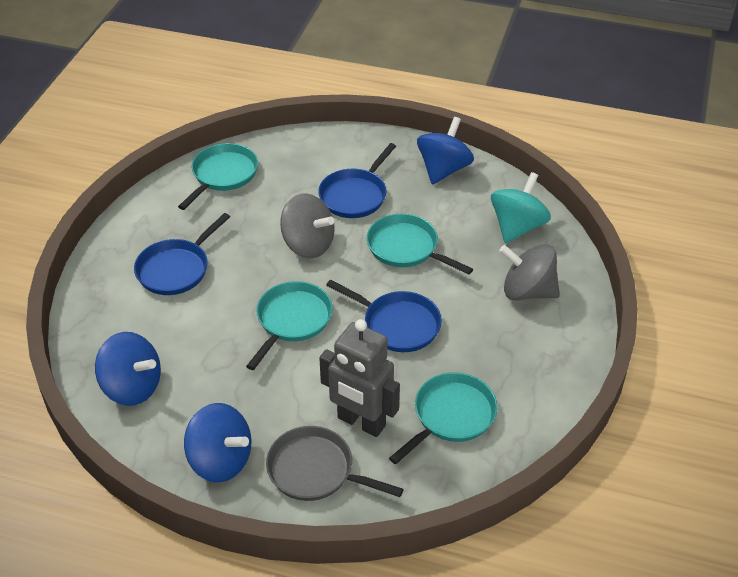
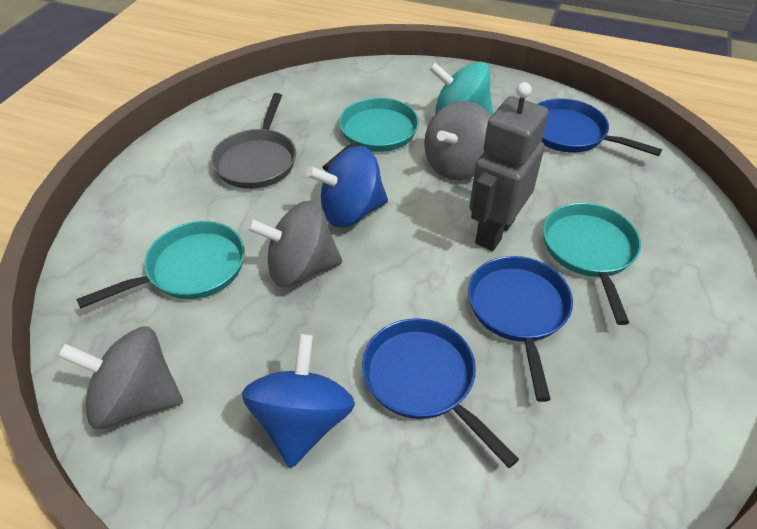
blue spinning top: [95,332,161,406] [184,403,251,482] [417,117,474,185] = 3 -> [242,334,355,468] [306,146,388,227] = 2
grey spinning top: [280,193,335,258] [499,244,560,300] = 2 -> [58,326,183,429] [247,201,342,287] [424,101,491,180] = 3
turquoise pan: [178,143,258,210] [246,281,333,370] [367,214,473,275] [389,372,498,464] = 4 -> [76,221,245,309] [322,98,419,171] [543,203,641,325] = 3

